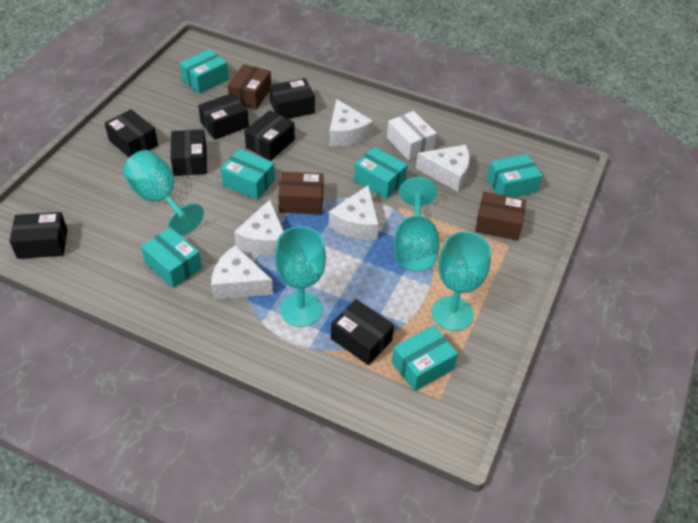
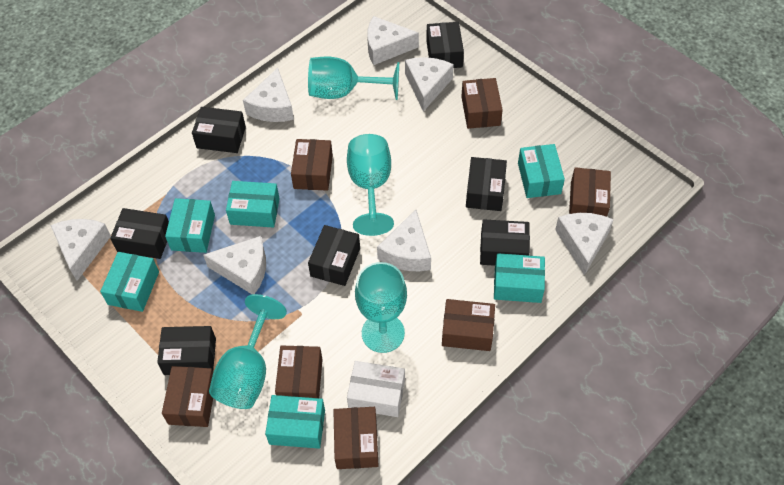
brown box: [228,64,271,110] [278,172,324,214] [475,192,526,241] = 3 -> [162,366,213,427] [275,345,323,398] [291,139,333,191] [333,407,379,469] [442,299,495,351] [461,78,503,129] [569,167,611,217] = 7
white cheese: [211,245,273,299] [234,200,284,256] [329,99,373,146] [329,185,379,240] [416,145,470,192] = 5 -> [50,219,111,281] [203,236,266,294] [243,68,294,122] [367,16,419,65] [377,210,431,271] [405,57,454,112] [555,213,614,275] = 7

